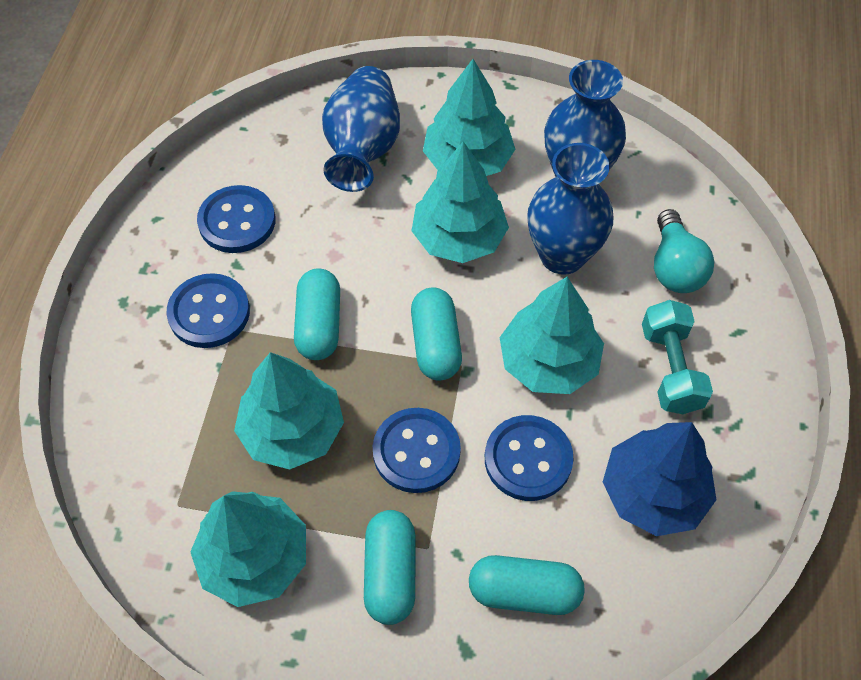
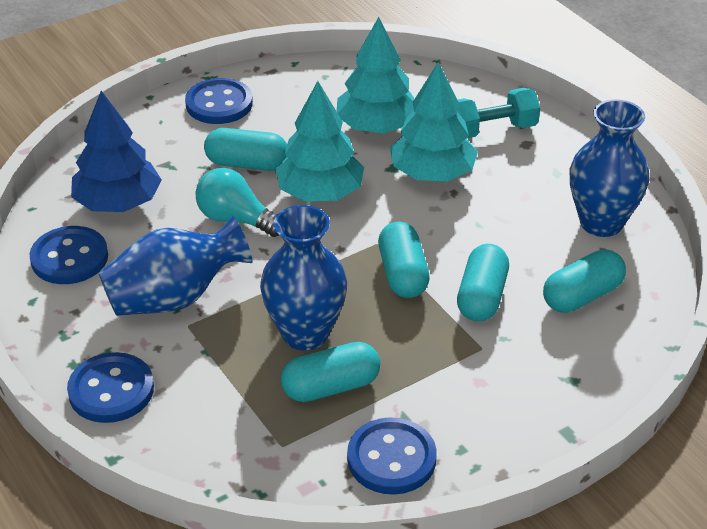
turquoise capsule: [294,268,340,360] [364,510,415,625] [411,287,462,381] [469,555,584,615] = 4 -> [204,128,287,171] [281,342,380,402] [378,222,430,298] [457,244,509,321] [543,249,626,313] = 5
turquoise tree: [190,491,306,607] [234,352,344,470] [411,142,509,263] [423,59,515,176] [500,277,604,394] = 5 -> [275,81,364,202] [337,17,414,133] [390,62,478,182] = 3

